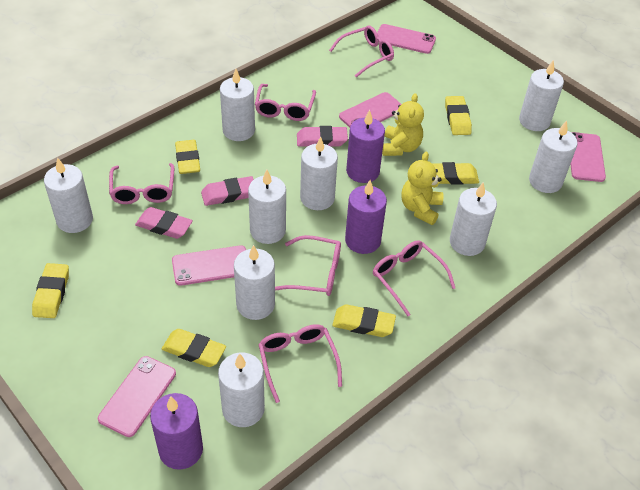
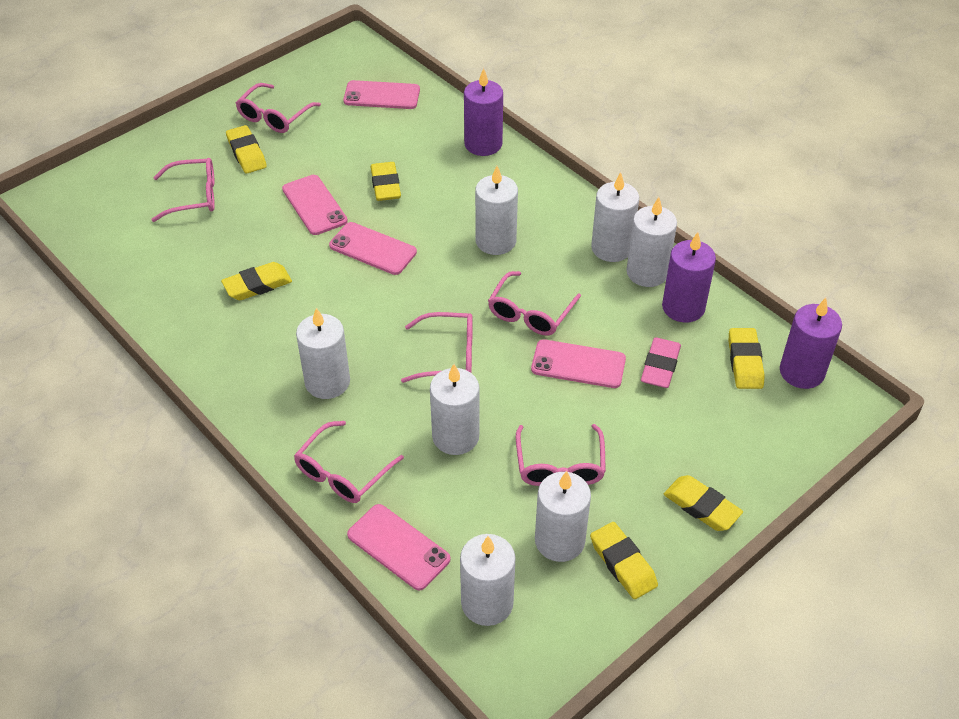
pink eraser: [135,207,193,239] [201,176,254,206] [297,126,348,146] = 3 -> [641,337,681,388] = 1
white candle: [44,157,93,233] [218,352,265,427] [220,69,255,141] [234,245,275,320] [248,170,286,244] [300,136,338,210] [450,182,497,256] [519,60,564,131] [529,120,578,193] = 9 -> [296,308,350,399] [430,364,479,455] [460,534,516,626] [475,166,518,255] [535,471,591,562] [591,172,639,262] [627,197,677,287] = 7
yellow teddy bear: [382,93,424,156] [401,152,443,225] = 2 -> none = 0

